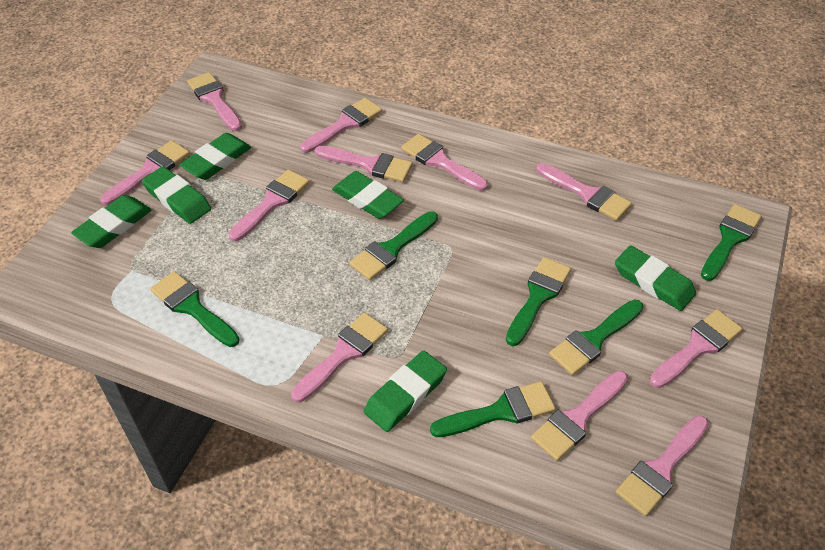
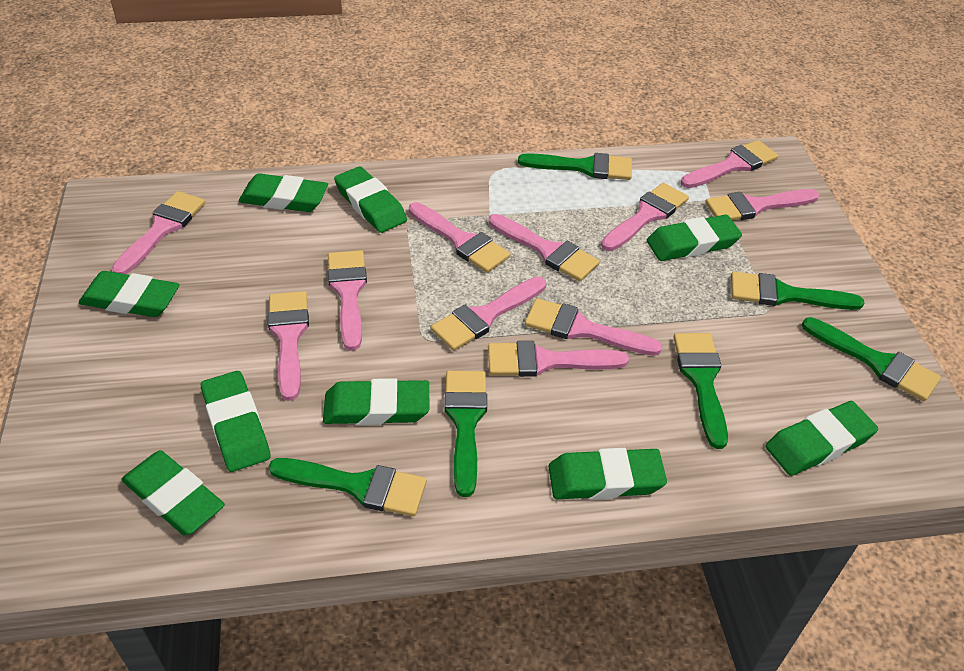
green eraser: [71,195,151,248] [142,166,211,224] [180,133,251,180] [332,171,404,219] [364,351,447,432] [615,245,696,311] = 6 -> [79,271,180,317] [121,450,225,535] [201,371,270,472] [239,173,328,212] [323,378,429,425] [334,166,407,233] [549,448,667,500] [647,215,742,261] [765,401,878,476] = 9

